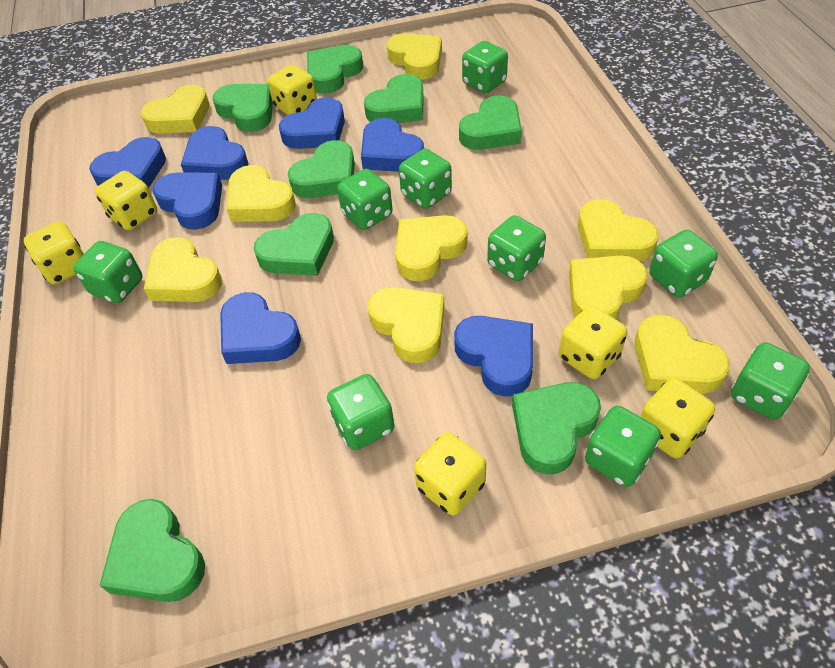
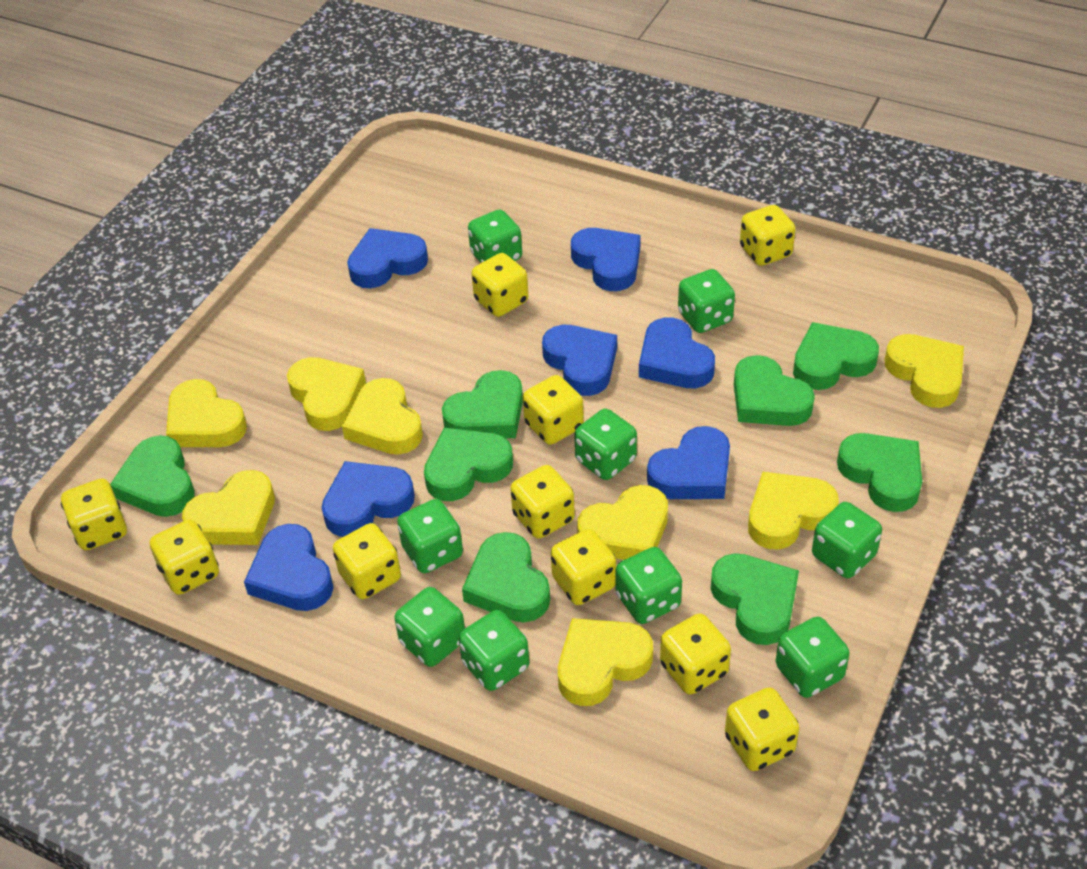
yellow dice: [24,221,84,285] [95,171,157,230] [268,64,317,115] [414,432,486,515] [559,306,627,379] [640,378,715,458] = 6 -> [61,478,127,550] [150,519,219,595] [333,523,401,599] [471,253,528,317] [510,465,575,539] [523,375,584,445] [551,529,616,605] [660,613,731,695] [725,687,799,771] [740,205,796,266] = 10
yellow heart: [141,85,210,134] [144,237,222,302] [227,165,296,222] [368,287,445,363] [387,33,442,80] [395,215,468,281] [569,255,647,319] [578,199,658,261] [635,315,730,394] = 9 -> [166,379,247,447] [182,470,275,545] [287,357,366,431] [342,378,423,455] [558,618,653,706] [577,485,668,560] [748,472,839,550] [885,334,964,408] = 8

